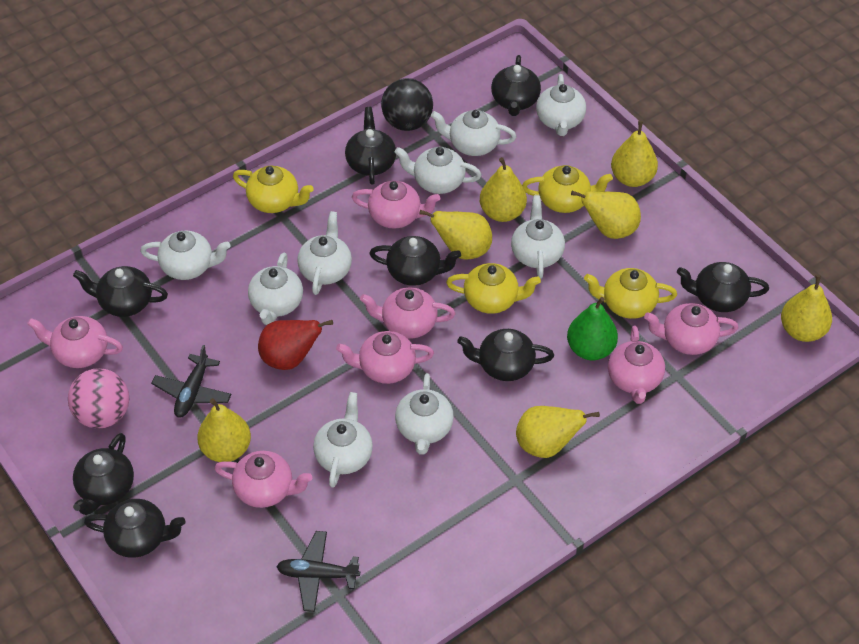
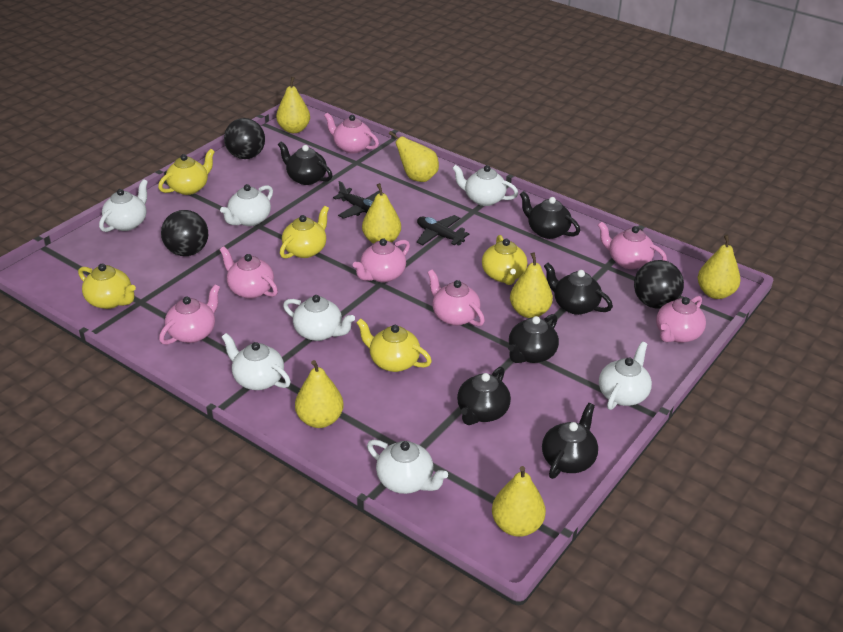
black ball: [381,78,433,131] = 1 -> [161,210,208,256] [224,118,265,159] [634,260,684,308] = 3
black teapot: [73,266,168,317] [73,433,134,515] [84,499,186,558] [345,107,396,185] [369,236,461,286] [457,329,554,381] [491,55,541,116] [677,262,769,312] = 8 -> [278,141,333,185] [457,367,511,425] [508,314,559,363] [520,191,580,239] [542,403,598,479] [544,262,613,315] = 6
green pear: [567,297,618,360] = 1 -> none = 0
pink ball: [68,368,129,429] = 1 -> none = 0
red pear: [258,320,333,370] = 1 -> none = 0
white teapot: [140,231,231,280] [248,253,303,325] [297,211,352,295] [313,392,373,488] [395,147,482,194] [395,373,454,455] [431,110,517,156] [511,195,565,279] [536,74,586,136] = 9 -> [99,179,148,232] [220,184,273,226] [222,333,291,390] [283,295,355,341] [367,440,448,494] [452,165,518,206] [599,342,652,410] = 7
yellow teapot: [233,165,314,213] [446,263,541,314] [522,165,613,213] [584,268,677,319] = 4 -> [78,264,136,309] [158,149,215,195] [280,206,329,259] [356,318,432,372] [482,235,527,285] = 5

